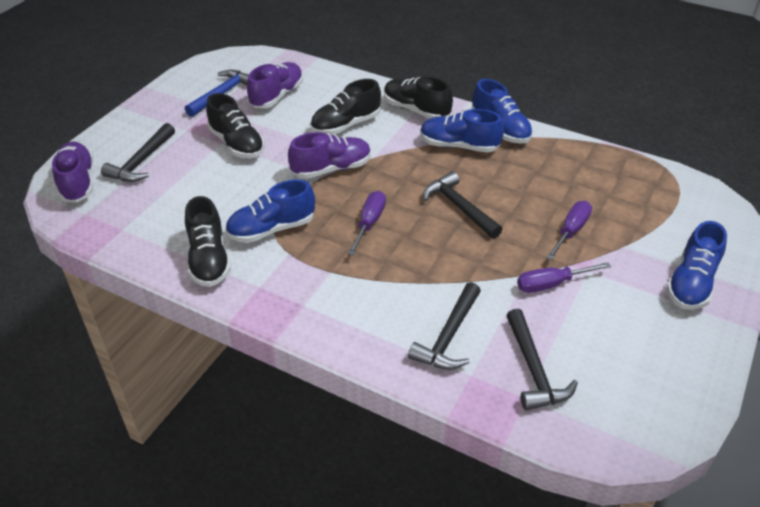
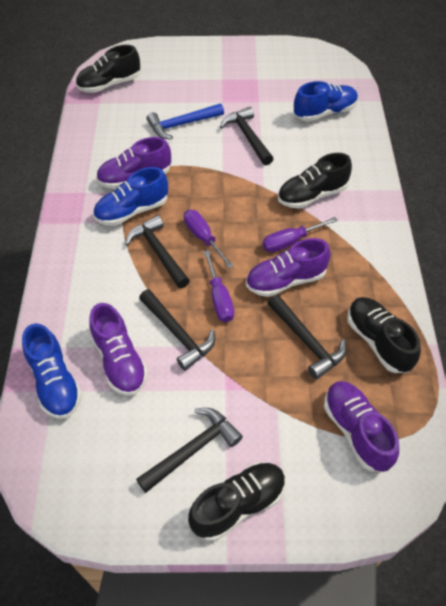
black hammer: [101,123,175,182] [408,282,481,370] [423,171,503,239] [506,309,578,411] = 4 -> [125,215,190,288] [136,408,243,493] [139,289,215,371] [220,107,273,165] [268,294,346,379] = 5
blue shoe: [225,179,315,243] [420,109,504,152] [472,79,533,144] [666,221,727,310] = 4 -> [22,323,82,419] [93,167,168,226] [294,81,358,121] = 3
purple shoe: [52,141,93,202] [247,62,303,108] [288,132,371,179] = 3 -> [89,303,148,396] [96,137,171,189] [246,238,331,297] [324,381,399,472] = 4

